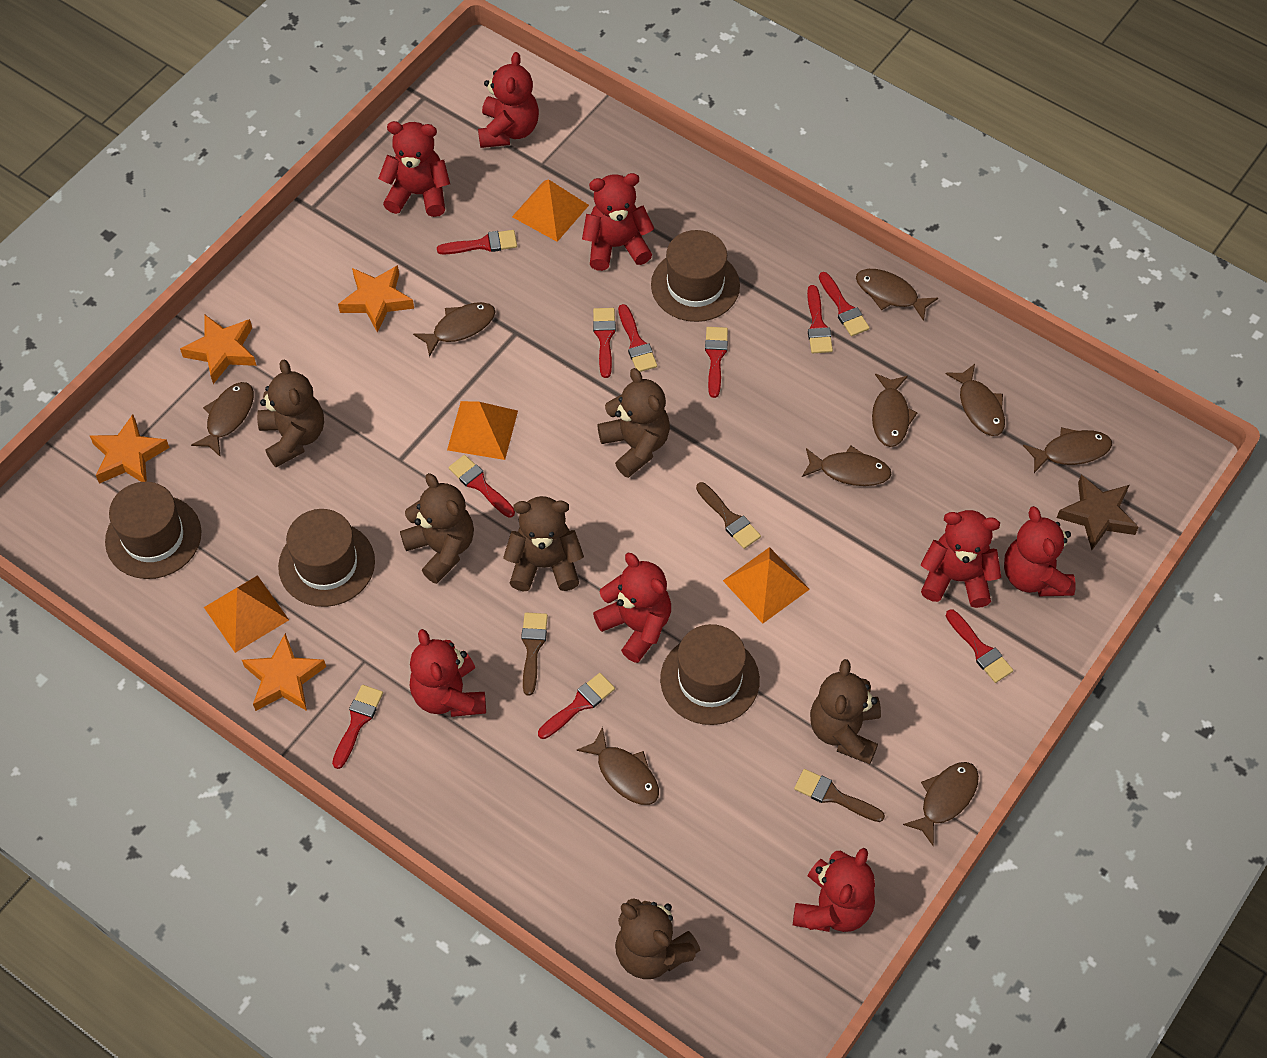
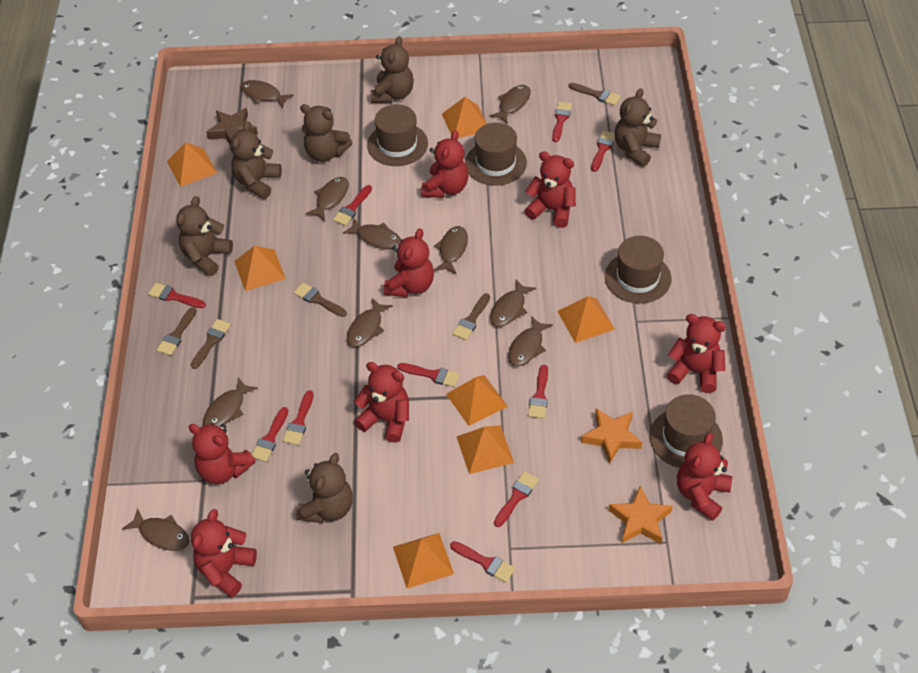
brown brush: [521,613,548,695] [696,482,761,549] [794,769,885,822] = 3 -> [157,307,197,356] [191,319,231,369] [294,283,347,317] [453,293,490,340] [569,83,621,106] = 5
brown fish: [191,382,254,457] [413,302,496,357] [576,727,659,805] [802,446,891,486] [856,269,938,321] [872,374,918,447] [903,762,979,846] [946,364,1005,436] [1023,427,1112,473] = 9 -> [122,508,189,551] [203,377,258,426] [241,80,294,108] [305,177,349,221] [343,218,401,249] [347,298,393,347] [434,226,468,274] [489,85,531,124] [490,279,536,327] [508,316,553,367] = 10
orange pyramid: [204,575,289,653] [447,401,518,460] [512,180,589,242] [723,547,810,624] = 4 -> [167,142,217,187] [234,246,286,291] [393,533,454,588] [442,97,487,138] [446,375,508,426] [456,425,514,474] [557,296,615,343] = 7
orange star: [90,414,170,484] [180,315,257,384] [242,633,326,711] [338,265,414,333] = 4 -> [581,408,642,464] [609,486,673,544] = 2

